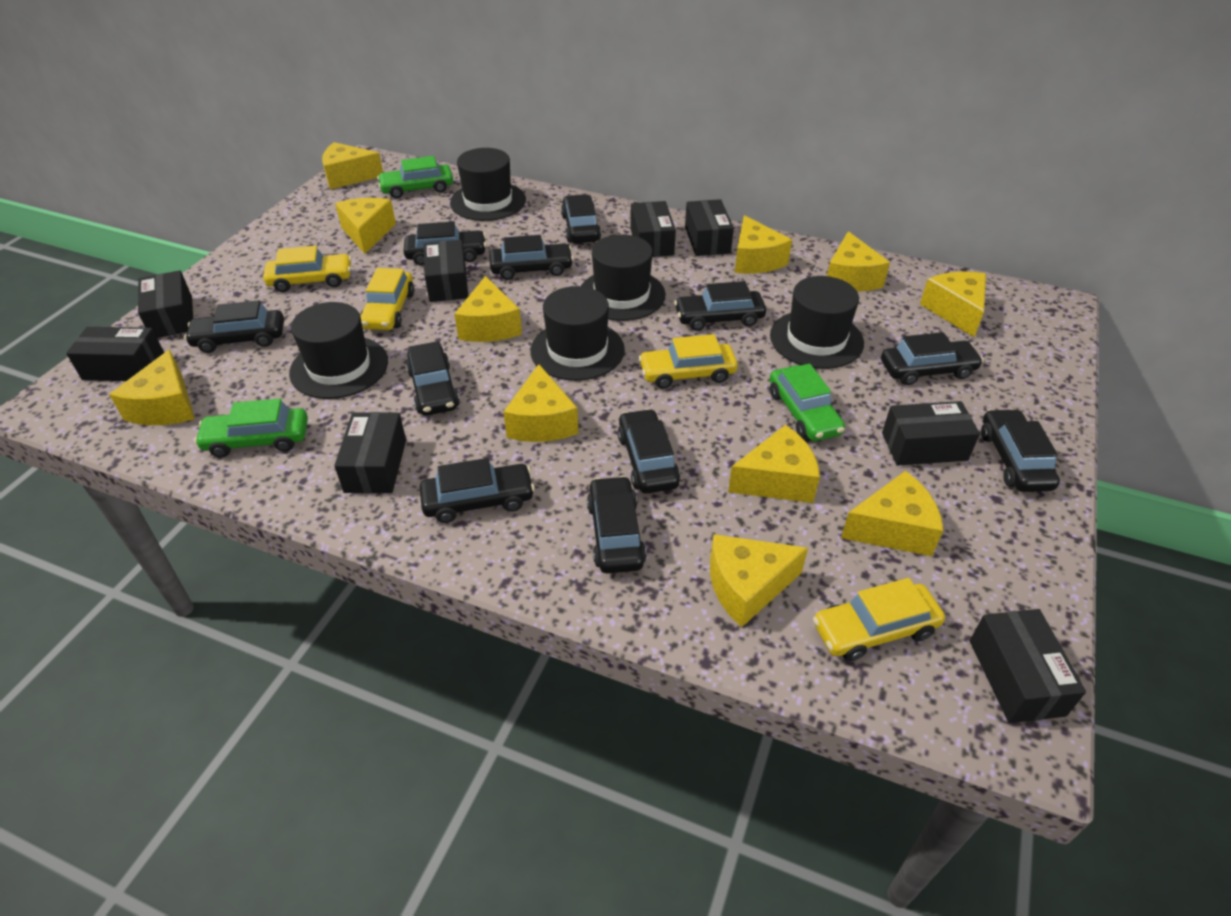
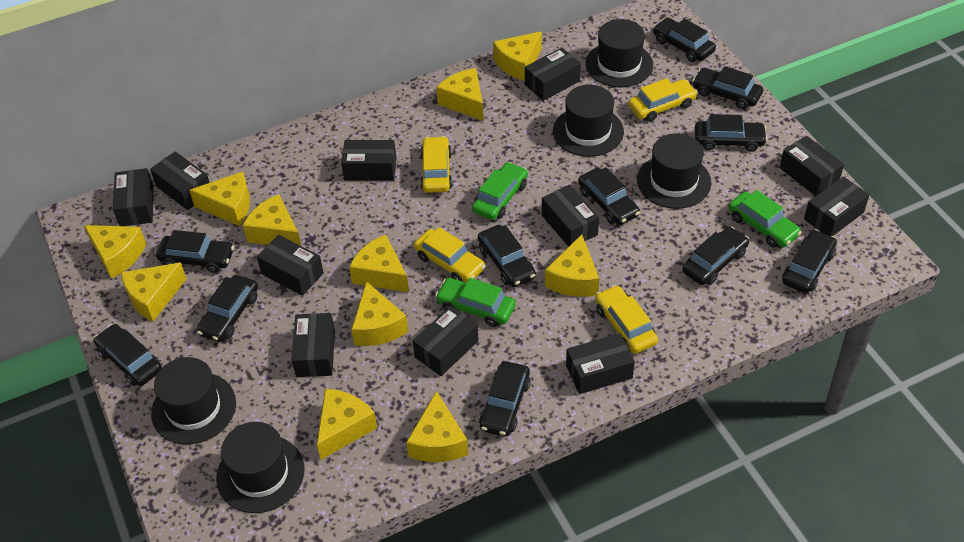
black box: [66,327,164,381] [138,270,193,338] [334,412,406,493] [424,240,468,302] [630,201,676,257] [685,199,734,256] [882,401,980,466] [970,609,1086,723] = 8 -> [113,168,154,226] [150,151,210,210] [257,235,324,296] [292,313,335,377] [341,140,396,181] [413,306,479,376] [525,48,581,101] [542,185,599,247] [566,333,635,394] [780,136,844,196] [804,176,870,236] = 11

